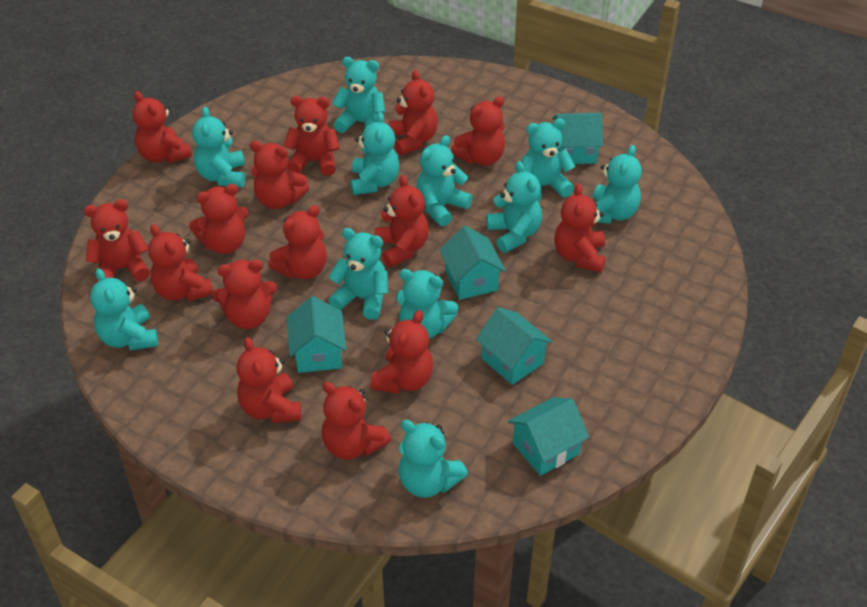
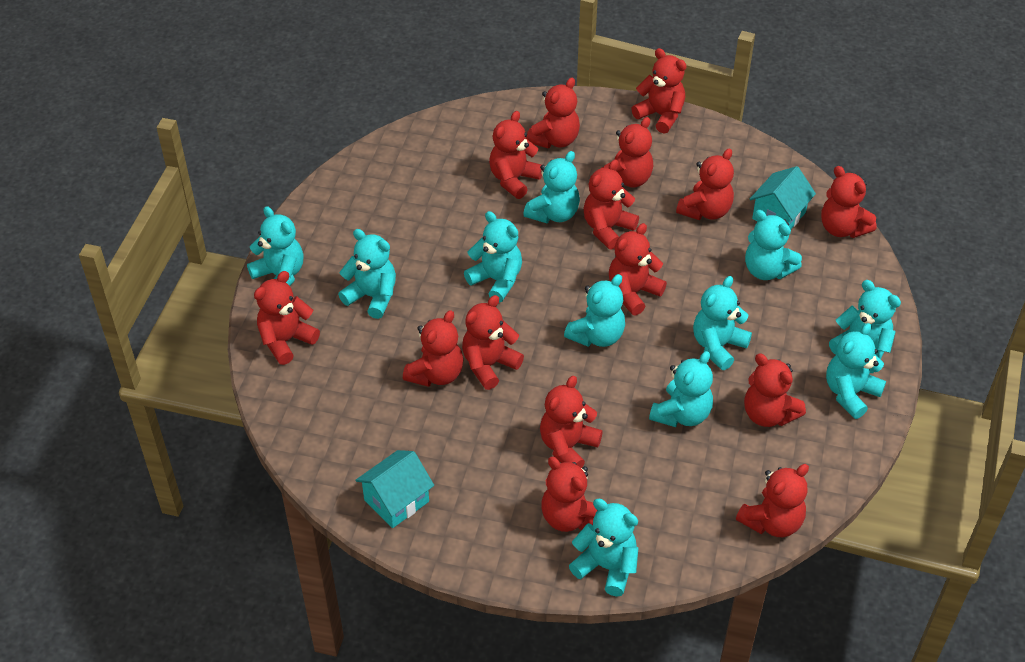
turquoise house: [287,296,346,373] [439,226,506,300] [476,307,553,385] [508,397,589,476] [552,113,603,164] = 5 -> [355,450,434,528] [750,166,816,229] = 2

